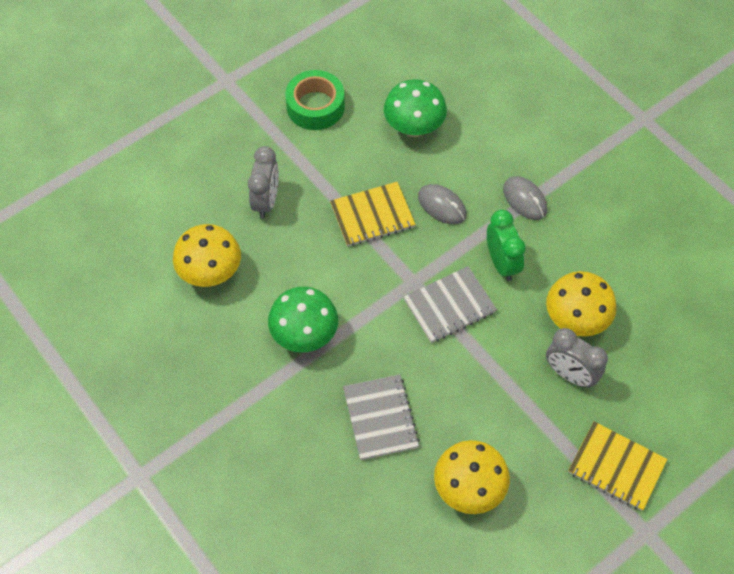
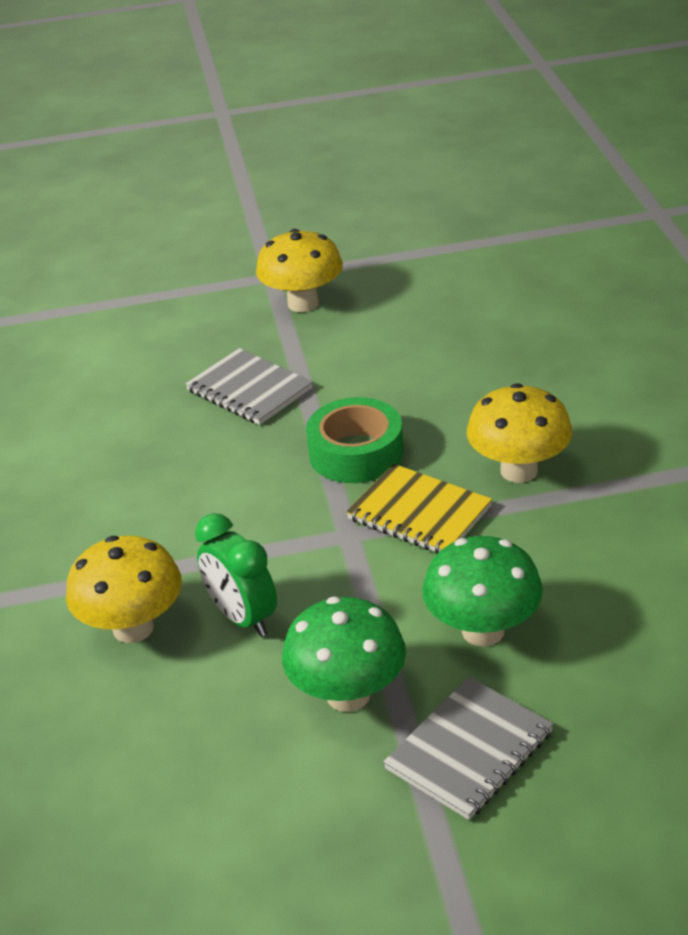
grey clock: [248,146,279,218] [546,328,608,388] = 2 -> none = 0
grey mouse: [418,184,467,224] [503,176,547,220] = 2 -> none = 0
yellow notebook: [330,182,416,247] [568,422,668,511] = 2 -> [346,464,492,554] = 1

